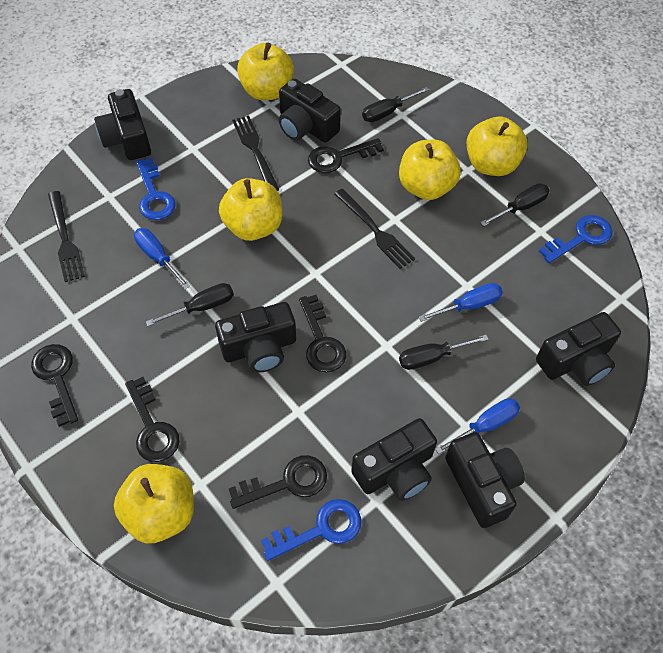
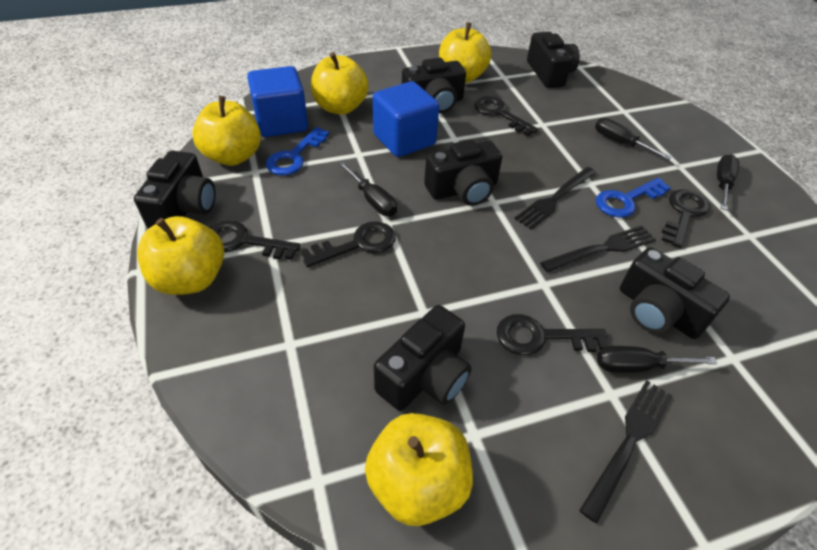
blue cube: none = 0 -> [247,66,308,137] [373,81,439,157] = 2
blue key: [136,158,176,220] [261,499,361,561] [539,215,613,263] = 3 -> [266,127,329,175] [596,178,671,218] = 2
blue screwdriver: [134,228,190,289] [419,283,503,322] [435,398,520,454] = 3 -> none = 0

